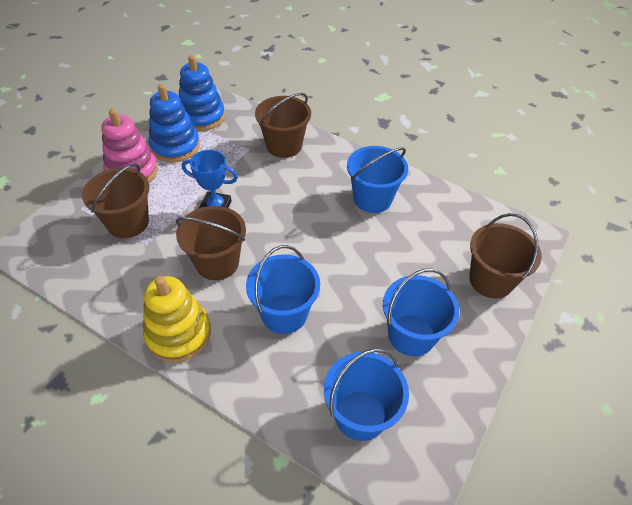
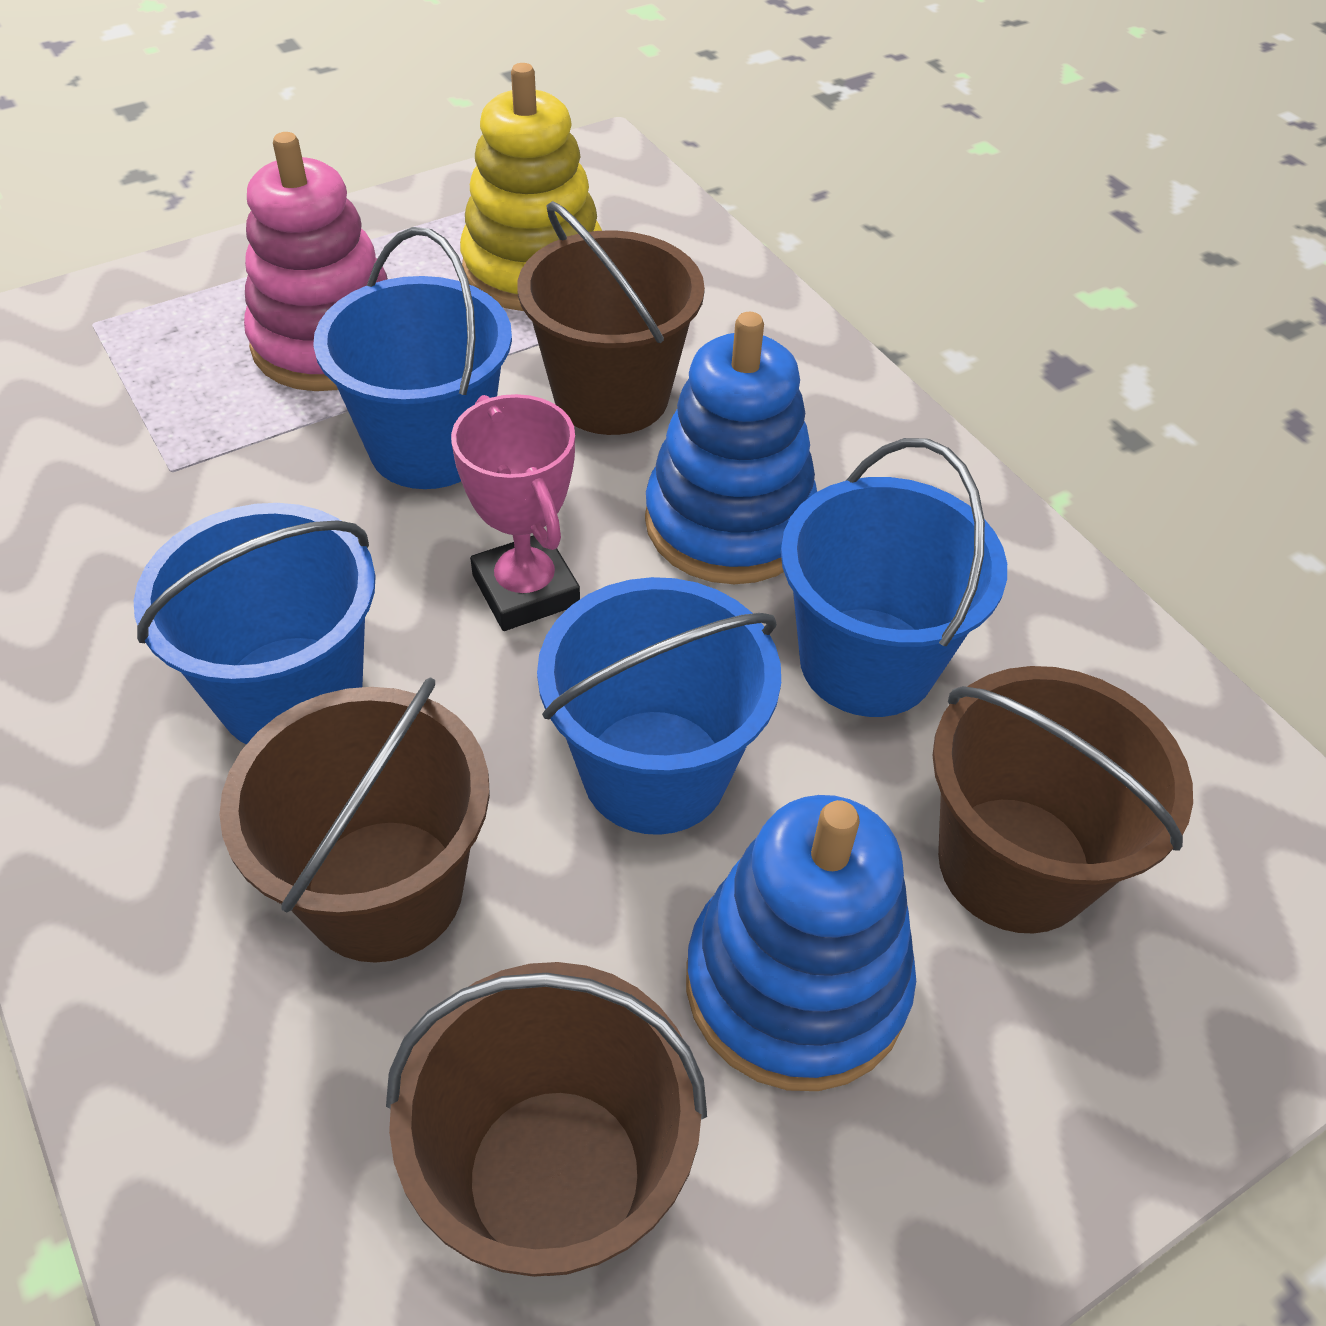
blue trophy: [182,150,238,208] = 1 -> none = 0
pink trophy: none = 0 -> [451,394,580,631] = 1

